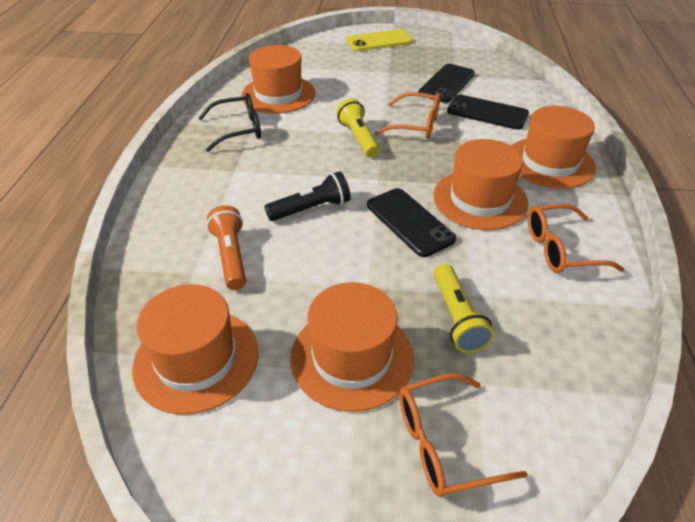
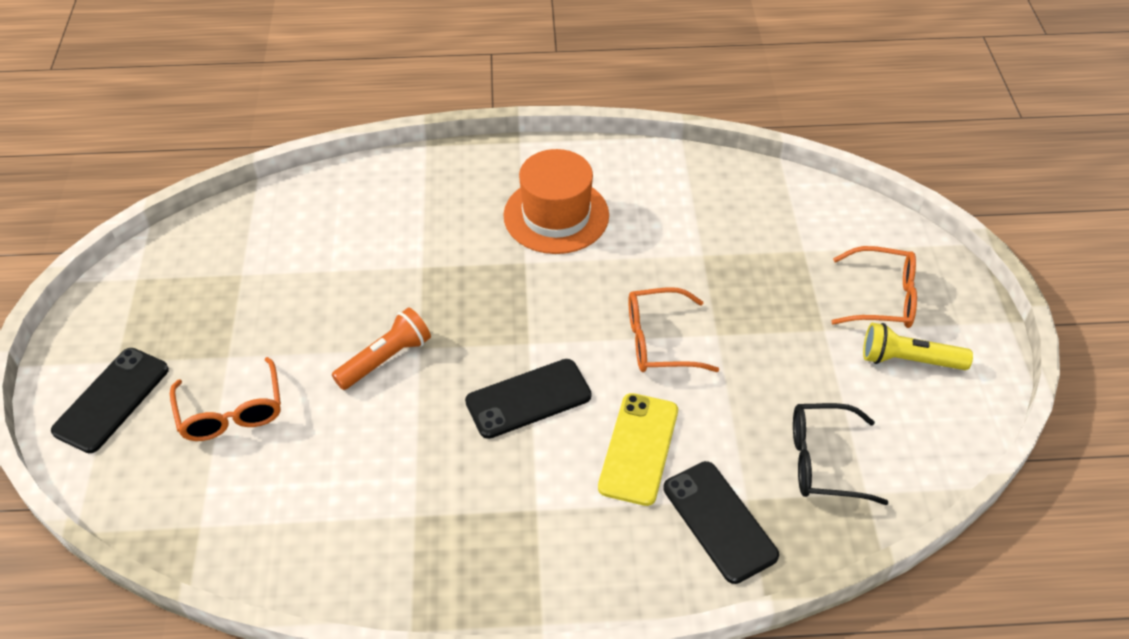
black flashlight: [265,171,351,221] = 1 -> none = 0
orange hat: [132,284,258,415] [241,45,316,114] [290,282,414,412] [433,139,528,230] [512,106,596,189] = 5 -> [504,149,609,254] = 1
yellow flashlight: [336,99,380,158] [434,264,494,353] = 2 -> [863,323,973,370] = 1

